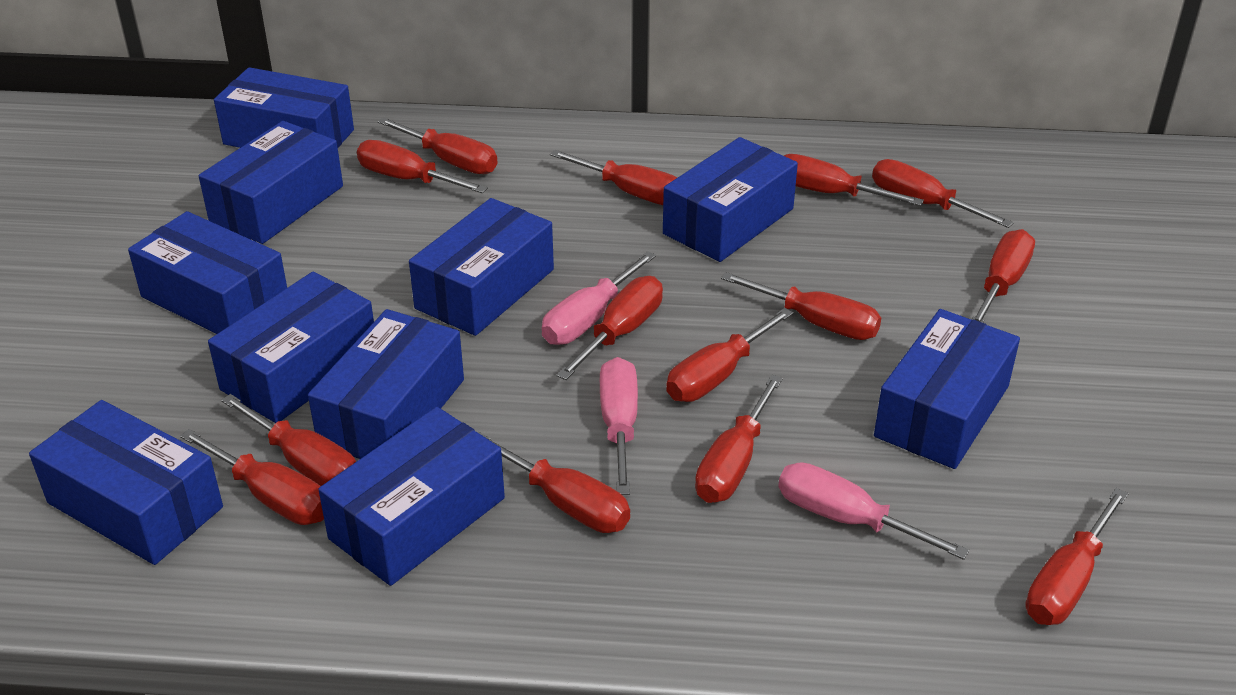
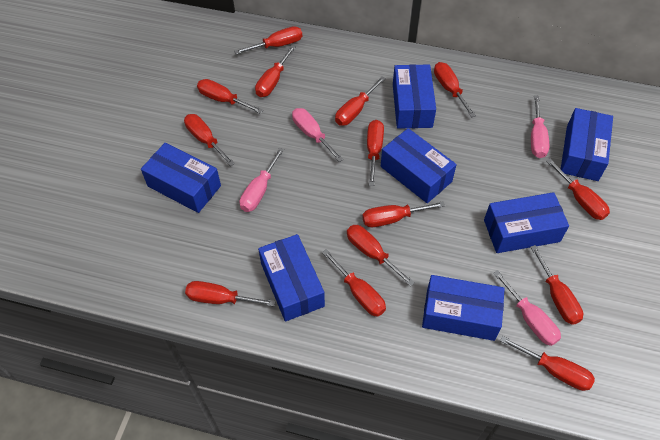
blue box: [29,400,223,565] [128,211,287,334] [199,121,343,244] [208,272,374,423] [214,67,354,148] [308,309,464,459] [318,407,505,586] [409,198,554,336] [663,137,798,262] [874,309,1020,469] = 10 -> [141,143,221,213] [258,234,325,322] [381,128,457,203] [393,64,436,129] [422,275,505,341] [484,192,569,253] [561,108,613,181] = 7
pink screwdriver: [542,251,656,345] [600,357,638,495] [778,462,969,560] = 3 -> [240,148,284,212] [292,108,343,162] [493,270,561,346] [531,95,549,158] = 4

